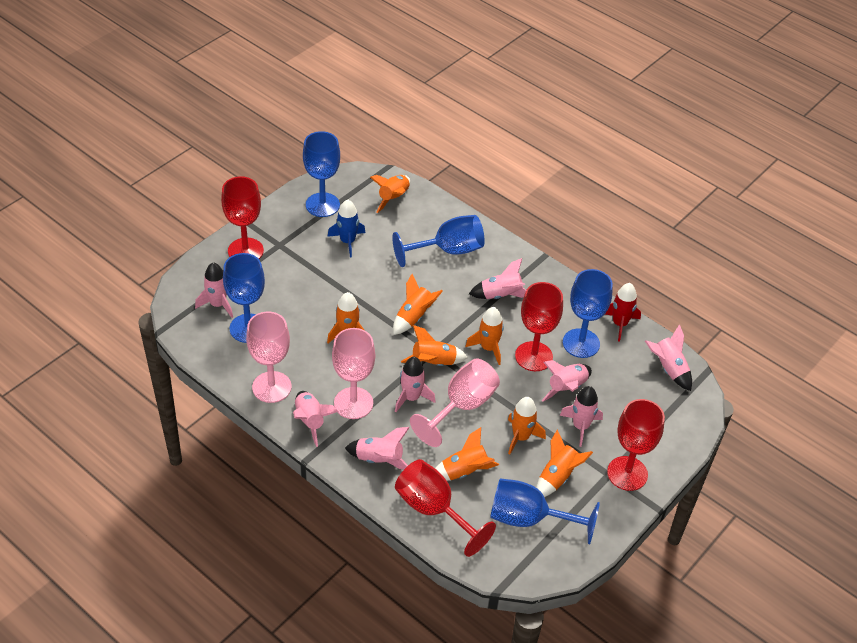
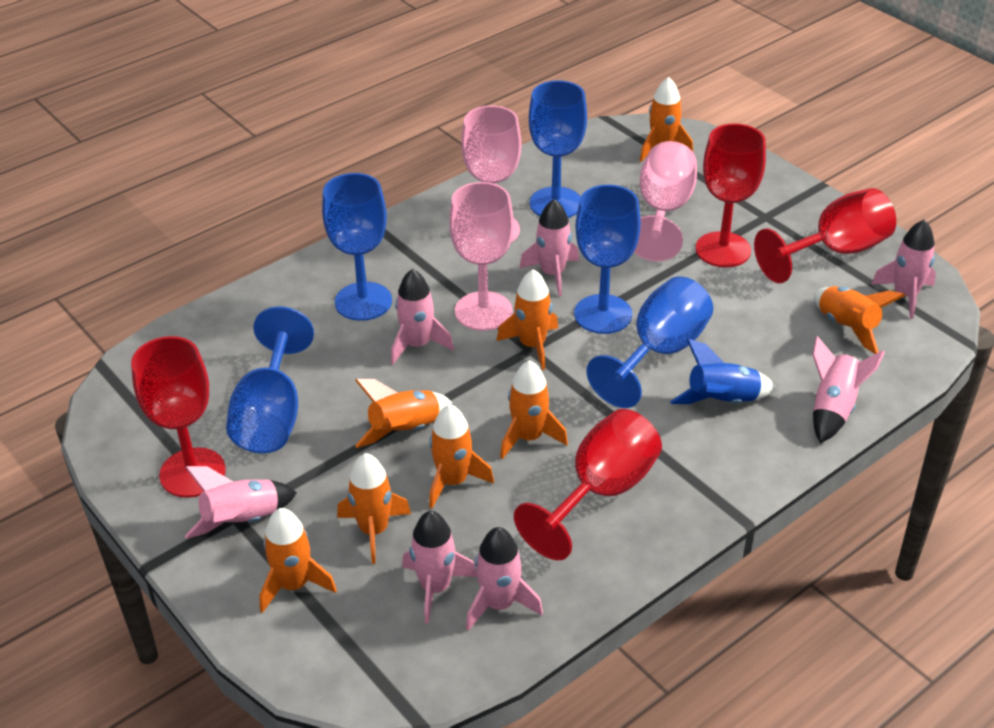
pink rocket: [195,262,233,318] [293,391,338,447] [345,427,410,470] [395,357,436,412] [469,258,526,299] [541,360,592,402] [560,386,603,447] [645,324,692,391] = 8 -> [185,466,297,539] [391,269,454,365] [402,511,477,624] [466,527,543,631] [520,199,579,296] [812,336,885,443] [871,220,936,319] = 7
red rocket: [605,283,641,341] = 1 -> none = 0

